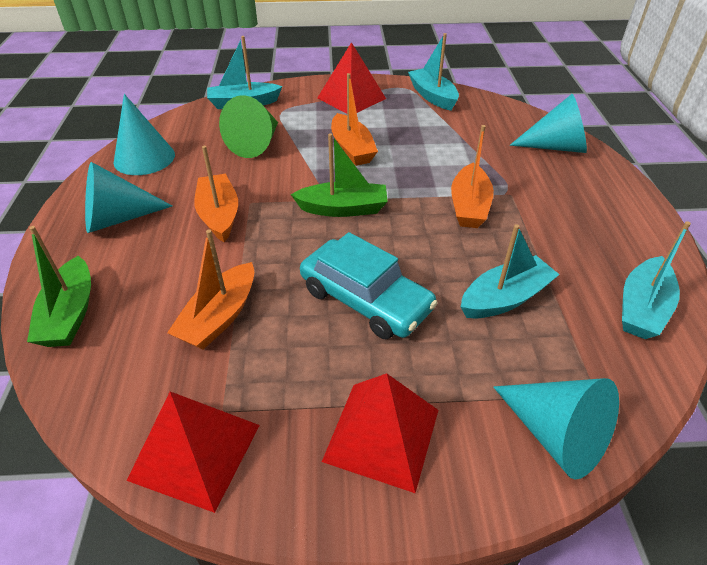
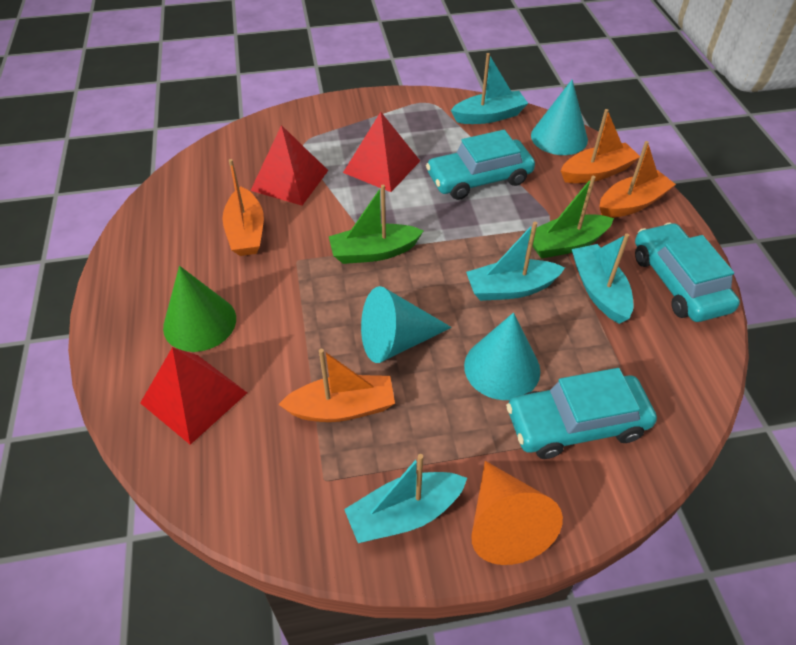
orange cone: none = 0 -> [471,461,563,565] = 1
turquoise car: [300,232,437,339] = 1 -> [426,130,535,200] [506,368,657,459] [635,223,740,322] = 3
turquoise cone: [85,162,172,233] [113,94,175,175] [493,378,619,479] [510,94,587,153] = 4 -> [361,286,452,363] [464,312,540,400] [531,80,588,155] = 3

